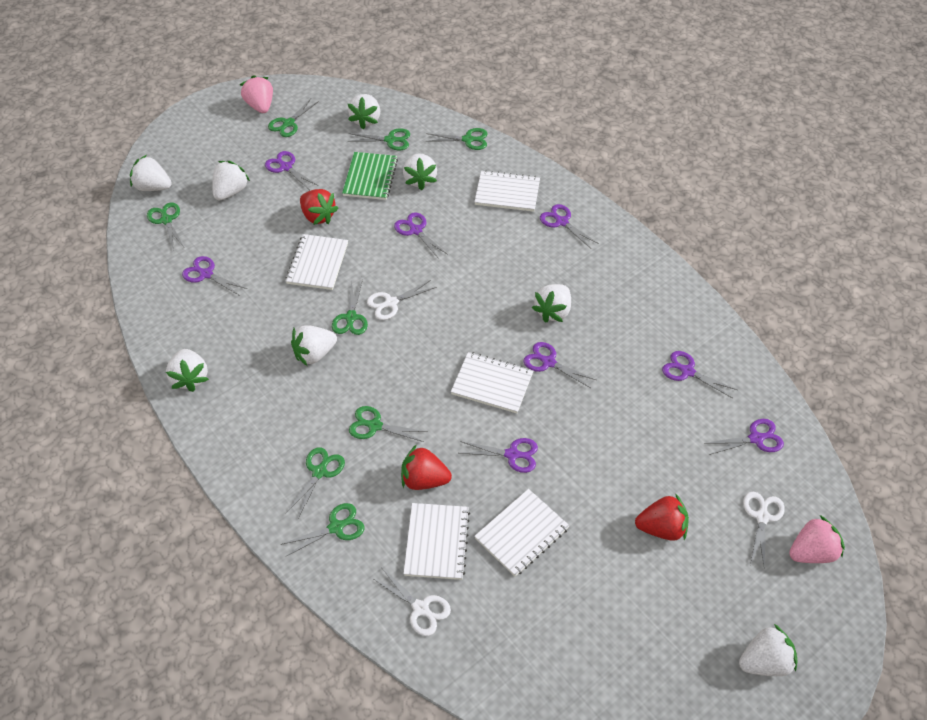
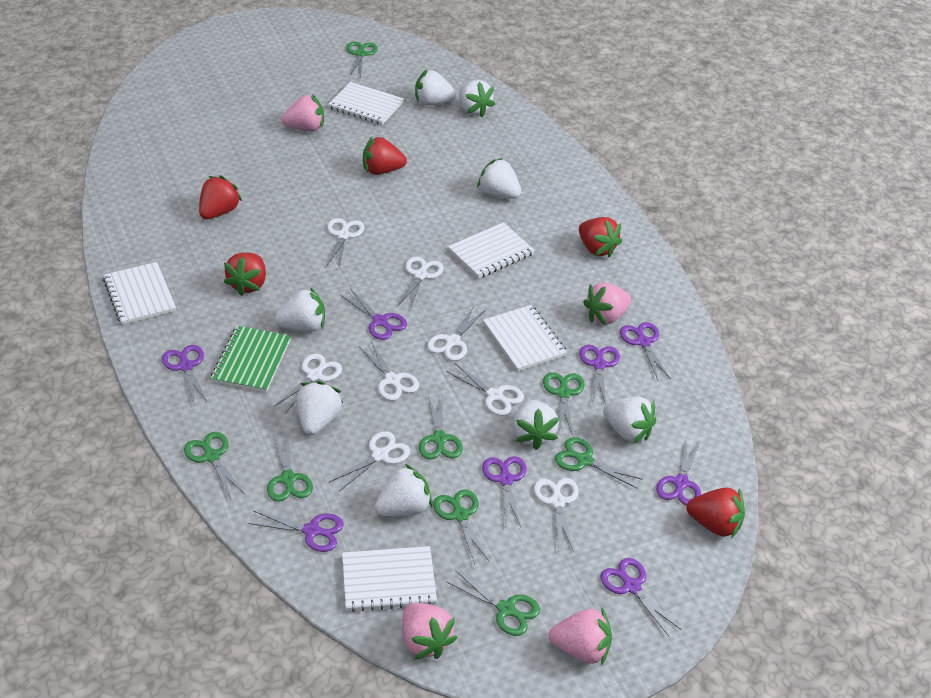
pink strawberry: [240,75,273,113] [789,515,845,563] = 2 -> [282,94,324,131] [402,603,457,659] [549,608,612,666] [583,282,631,325] = 4
red strawberry: [300,189,339,225] [401,444,452,490] [635,493,689,541] = 3 -> [199,176,242,219] [224,252,266,296] [363,137,407,175] [579,217,622,258] [686,488,745,539] = 5
white scissors: [367,280,437,320] [372,567,451,636] [743,492,785,568] = 3 -> [274,353,342,412] [327,218,364,268] [329,431,410,491] [359,342,419,401] [397,257,444,309] [427,306,485,361] [446,363,524,416] [534,478,579,552] = 8

